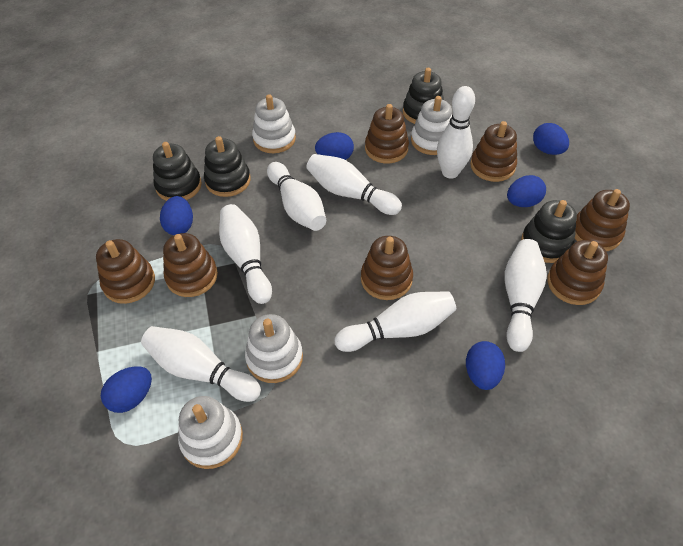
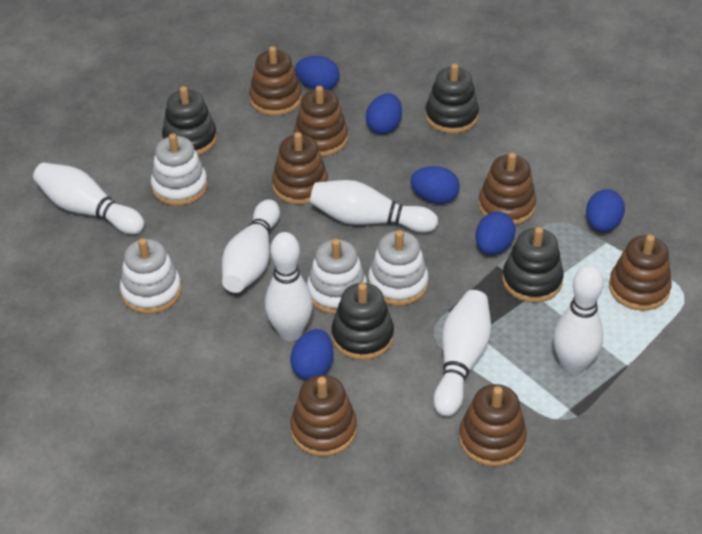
white bowling pin: [141,326,261,402] [219,204,272,304] [267,162,326,231] [306,154,402,215] [335,291,456,352] [437,86,475,179] [504,239,547,352] = 7 -> [33,163,144,234] [222,199,280,293] [265,232,313,341] [310,180,438,233] [434,290,491,417] [553,265,604,375] = 6

